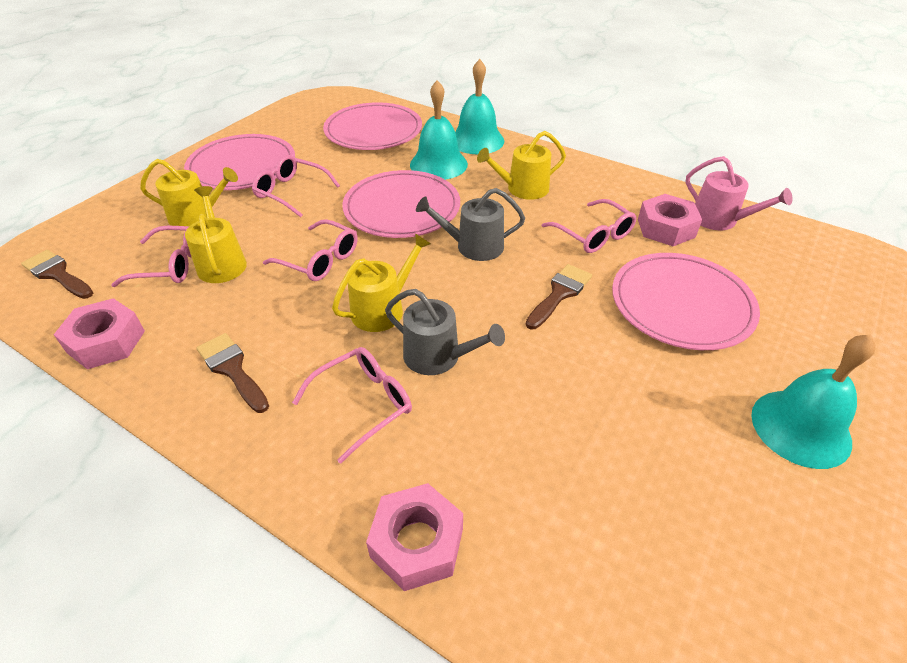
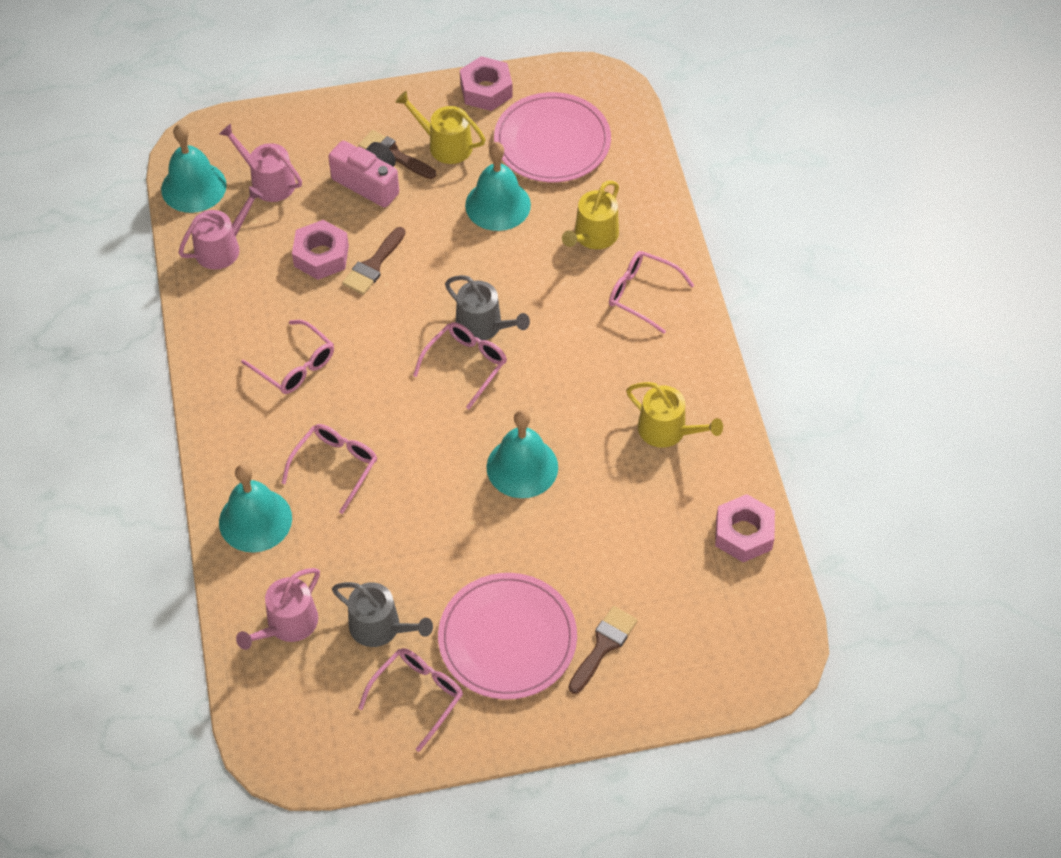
pink camera: none = 0 -> [328,141,399,208] = 1
pink plate: [184,134,295,190] [323,102,422,150] [342,170,460,238] [612,253,760,350] = 4 -> [438,573,577,700] [494,92,611,182] = 2
pink watering can: [685,156,792,230] = 1 -> [178,186,263,270] [219,124,302,202] [236,568,320,650] = 3
turquoise bell: [410,80,468,180] [455,59,504,155] [751,334,876,469] = 3 -> [161,124,227,213] [219,464,292,553] [465,142,531,231] [487,410,558,498] = 4
yellow watering can: [140,159,238,226] [185,186,247,283] [332,233,431,332] [477,131,566,200] = 4 -> [396,91,486,164] [562,180,619,249] [626,382,723,448] = 3

